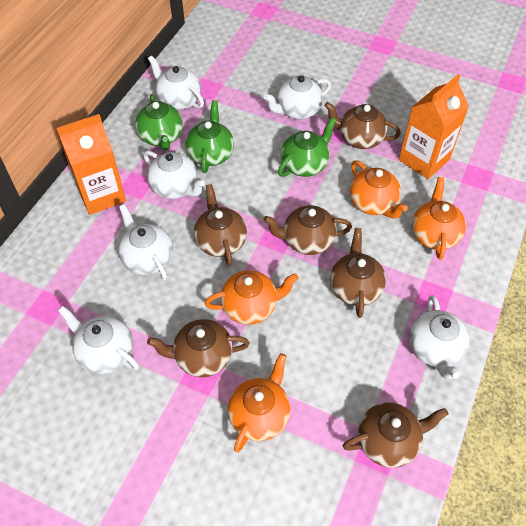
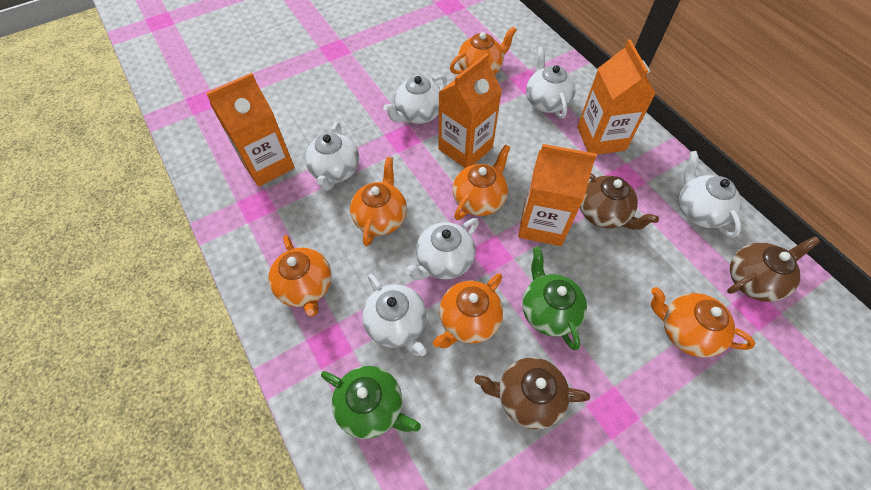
brown teapot: [147,319,250,377] [194,184,247,266] [263,205,352,255] [324,102,401,149] [330,228,386,318] [343,402,449,468] = 6 -> [475,358,590,429] [580,174,659,230] [727,236,820,302] = 3
green teapot: [135,94,183,150] [186,100,234,173] [278,117,337,177] = 3 -> [321,366,421,439] [522,247,587,350] = 2
orange carton: [56,114,126,215] [399,74,469,179] = 2 -> [206,73,295,187] [439,53,502,168] [518,144,597,246] [577,39,656,155] = 4
orange teapot: [205,270,298,325] [228,353,291,452] [349,160,408,219] [412,177,466,260] = 4 -> [268,235,332,317] [350,157,407,246] [433,273,503,348] [450,26,517,75] [453,144,511,220] [651,287,755,357] = 6

